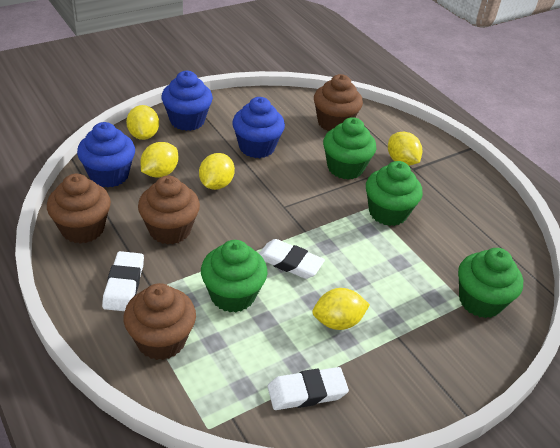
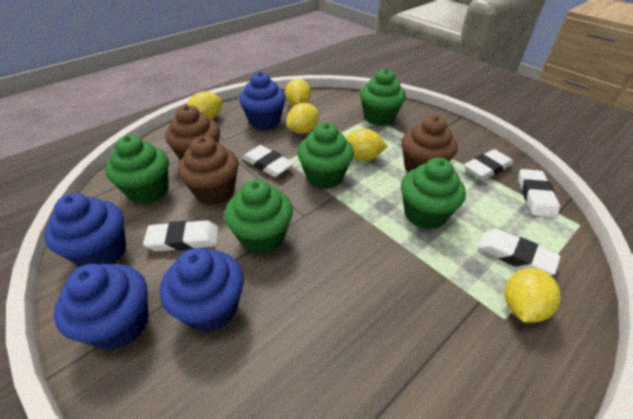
blue cupcake: [77,122,135,188] [162,71,213,131] [232,97,285,158] = 3 -> [44,193,126,267] [54,264,149,350] [160,248,244,332] [239,72,286,130] = 4
brown cupcake: [47,174,111,244] [123,283,196,360] [138,176,200,245] [314,74,363,131] = 4 -> [165,105,220,160] [178,136,239,205] [401,115,458,173] = 3
green cupcake: [201,240,267,312] [323,117,376,180] [366,161,423,226] [458,248,523,318] = 4 -> [105,135,169,204] [225,179,293,254] [297,123,354,189] [360,69,406,126] [401,158,466,230] = 5
white eraser: [102,251,144,311] [259,239,325,279] [267,367,349,410] = 3 -> [143,220,219,252] [242,145,294,177] [464,149,513,180] [477,229,561,275] [518,169,560,218] = 5

